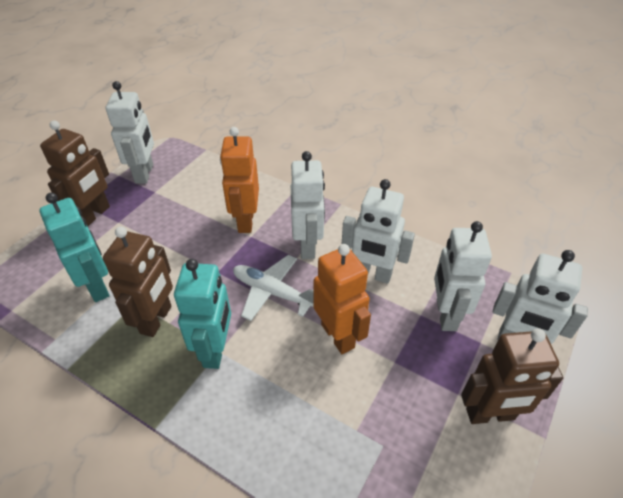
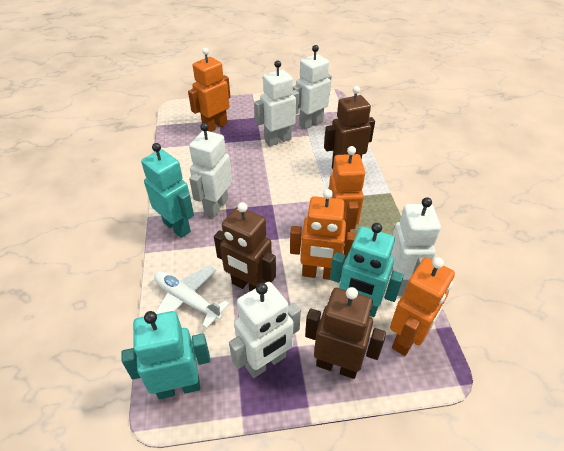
orange robot: [220,127,259,233] [313,244,371,354] = 2 -> [188,48,231,132] [290,189,357,280] [329,146,366,242] [390,257,455,356] = 4
turquoise robot: [39,193,109,302] [174,259,231,369] = 2 -> [121,311,210,399] [141,143,194,238] [330,223,404,317] = 3

